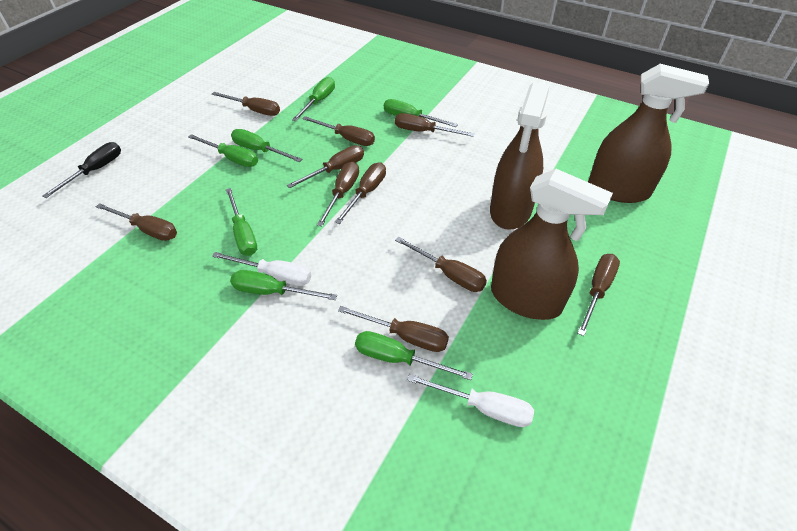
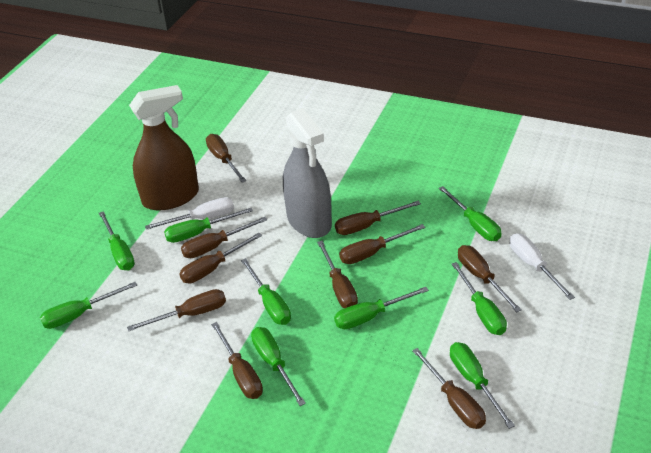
black screwdriver: [42,142,121,198] = 1 -> none = 0
brown spray bottle: [490,82,550,230] [491,169,613,320] [588,64,709,203] = 3 -> [129,85,199,211] = 1
green screwdriver: [188,134,258,167] [226,188,257,256] [230,270,337,300] [231,129,302,162] [292,77,335,121] [355,331,473,380] [384,99,458,127] = 7 -> [40,282,137,329] [99,211,135,270] [164,208,253,243] [241,258,291,325] [251,327,306,406] [334,287,429,329] [439,186,501,241] [450,342,515,429] [452,262,507,335] = 9
grey spray bottle: none = 0 -> [283,108,332,238] = 1

